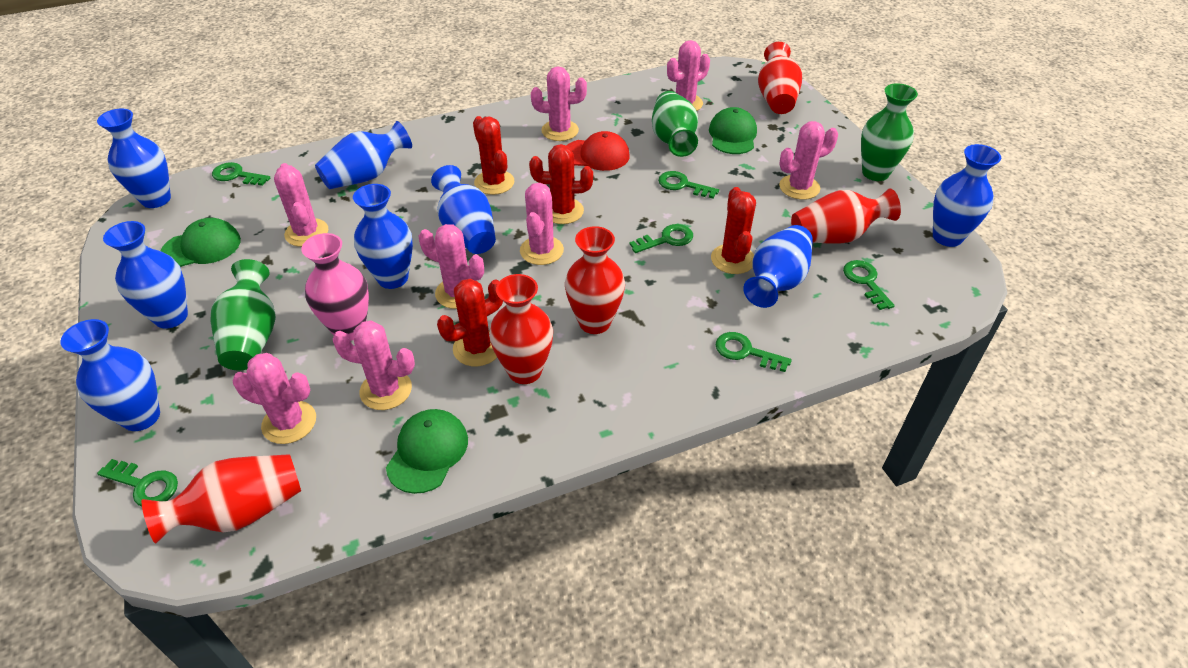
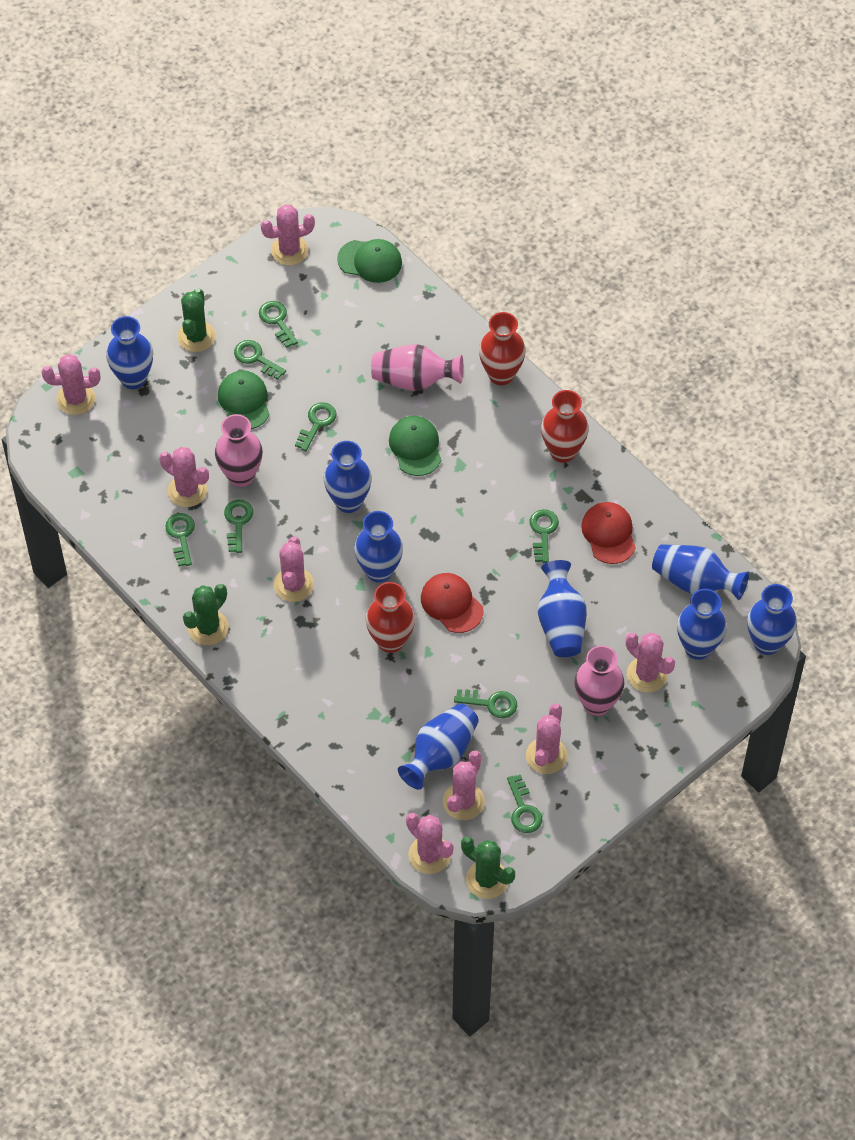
green cactus: none = 0 -> [177,288,216,352] [183,584,229,645] [461,836,515,899] = 3
green key: [97,459,178,506] [212,162,270,186] [629,224,693,253] [658,171,719,199] [716,332,792,372] [843,260,895,310] = 6 -> [165,513,195,566] [224,500,253,553] [234,340,286,380] [259,301,298,348] [295,402,337,451] [454,689,517,718] [507,775,542,833] [530,509,559,563] = 8
green vase: [211,259,276,370] [652,91,698,157] [861,83,918,181] = 3 -> none = 0
pink vase: [301,233,369,341] = 1 -> [215,414,263,487] [371,344,463,391] [574,645,625,716] = 3
red cactus: [437,279,503,366] [473,116,514,195] [529,144,593,224] [711,187,756,274] = 4 -> none = 0
red cap: [566,131,630,171] = 1 -> [421,573,484,633] [581,502,636,564] = 2
red vase: [142,454,301,544] [489,274,553,384] [565,226,625,334] [758,42,802,114] [791,189,901,244] = 5 -> [366,582,415,653] [479,312,526,385] [541,390,589,463] = 3

